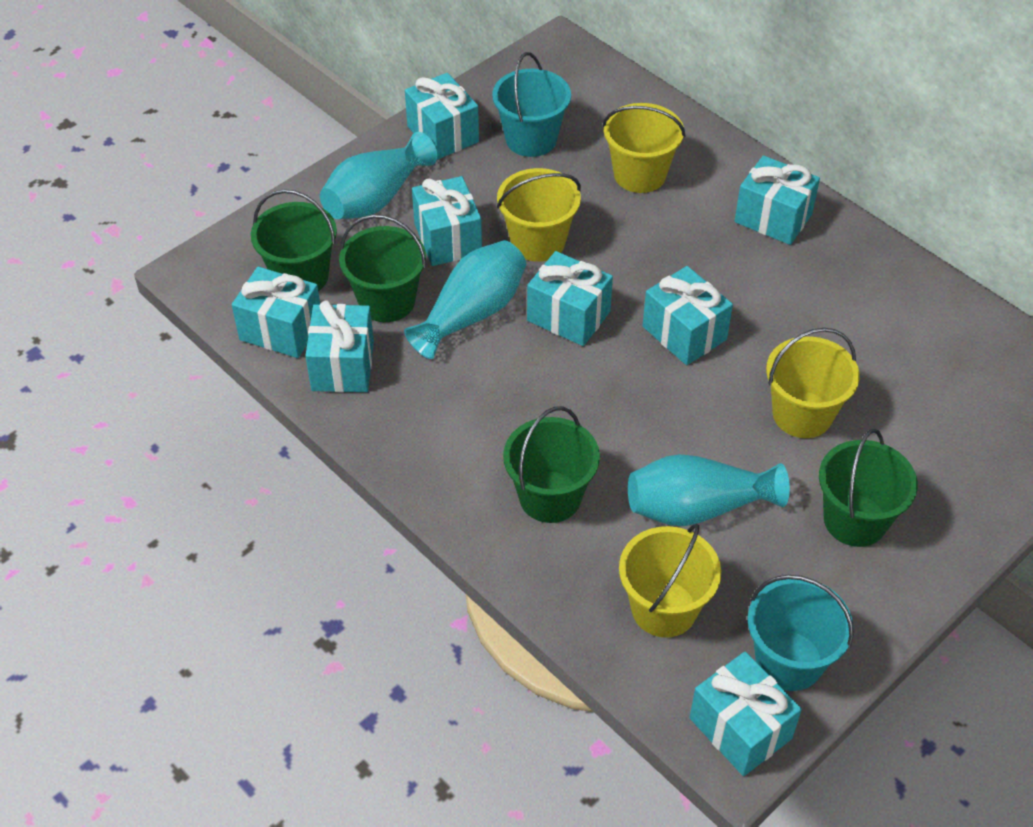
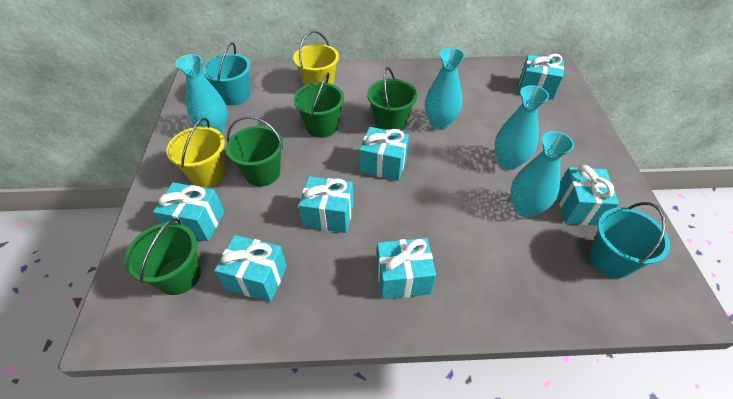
turquoise gift: [232,267,320,358] [305,300,374,392] [405,73,479,160] [412,176,482,266] [527,251,613,346] [643,266,733,365] [689,651,802,776] [735,155,820,245] = 8 -> [153,182,224,241] [214,235,287,302] [299,176,354,233] [360,127,409,181] [376,238,436,299] [518,54,564,100] [558,165,619,225] = 7
turquoise vase: [320,132,437,219] [404,240,526,359] [628,454,790,526] = 3 -> [175,54,227,134] [425,48,465,130] [495,85,549,170] [510,131,574,218] = 4
yellow bucket: [497,168,581,262] [602,103,685,193] [619,524,721,638] [766,328,860,438] = 4 -> [166,118,226,187] [293,31,339,86] = 2

